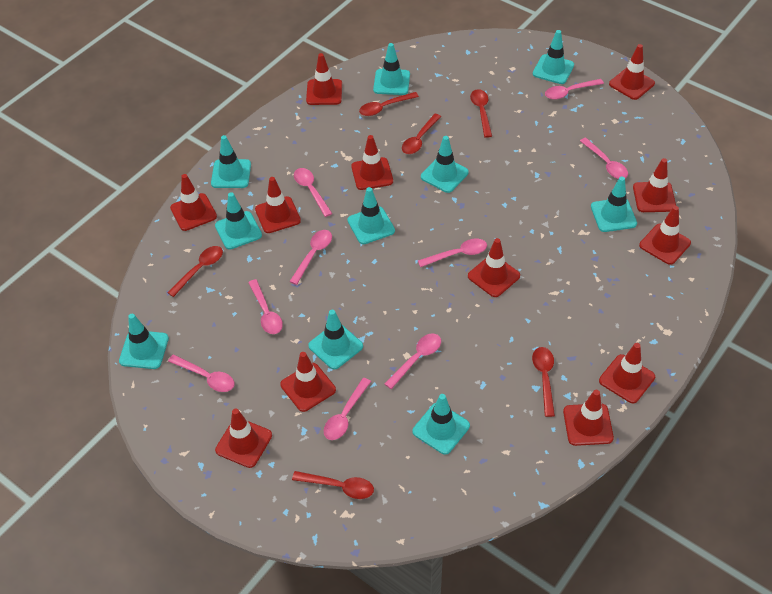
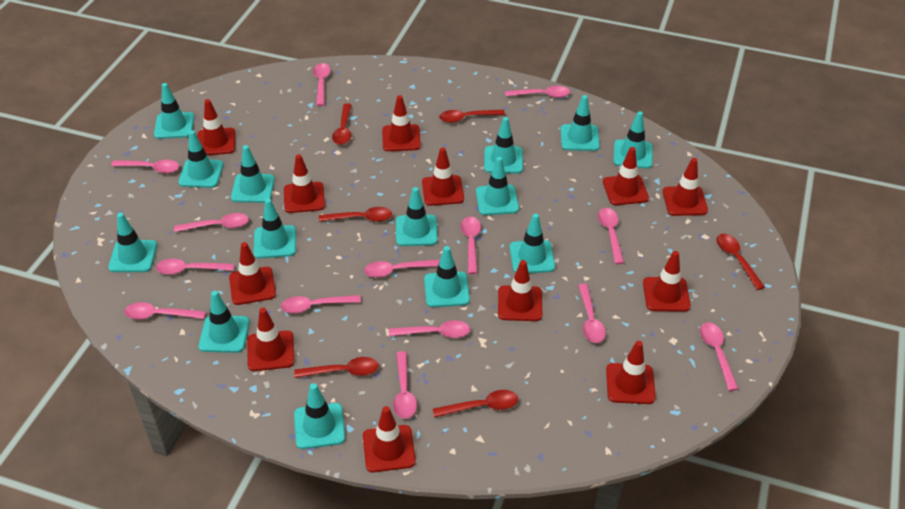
pink spoon: [168,355,234,392] [248,279,283,334] [289,230,332,285] [294,168,333,217] [324,378,371,440] [384,333,441,389] [418,239,487,267] [545,79,604,99] [580,138,628,179] = 9 -> [111,160,179,173] [124,302,206,320] [156,258,234,275] [174,213,249,232] [281,295,361,314] [313,63,331,106] [364,259,440,278] [389,320,470,338] [393,351,417,419] [460,217,481,274] [505,86,570,98] [578,284,606,343] [598,208,624,264] [700,322,738,391] = 14
turquoise traffic cone: [119,314,169,369] [211,135,251,188] [215,192,262,250] [308,310,363,370] [347,187,395,244] [373,43,410,95] [412,394,470,455] [421,136,469,193] [533,30,574,84] [591,176,637,232] = 10 -> [108,213,157,272] [154,83,194,139] [178,130,224,188] [199,291,250,353] [231,145,275,203] [253,198,296,258] [294,383,345,449] [396,187,438,246] [424,246,470,307] [476,157,519,215] [484,117,523,174] [510,214,555,273] [561,95,600,151] [613,111,653,169] = 14

